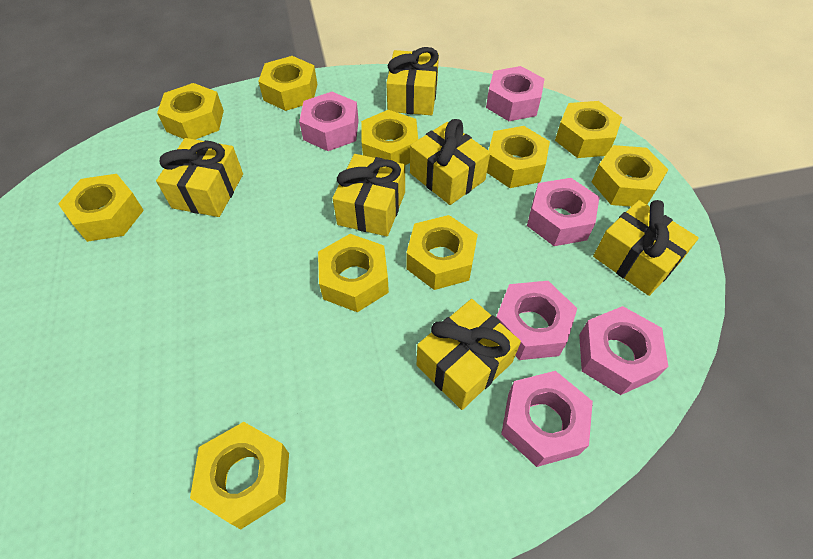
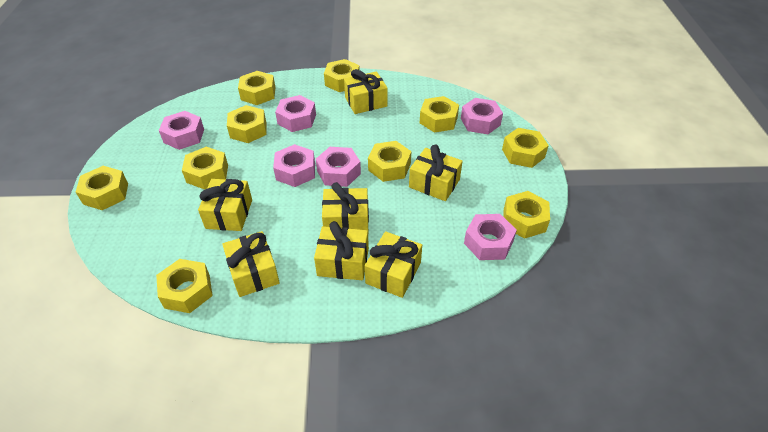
yellow gift: [156,138,243,217] [332,154,405,236] [386,47,439,115] [410,119,490,205] [417,299,521,410] [593,200,699,296] = 6 -> [198,179,252,231] [222,231,280,297] [314,221,369,280] [322,182,369,230] [344,69,388,114] [365,231,422,298] [409,145,463,201] = 7

